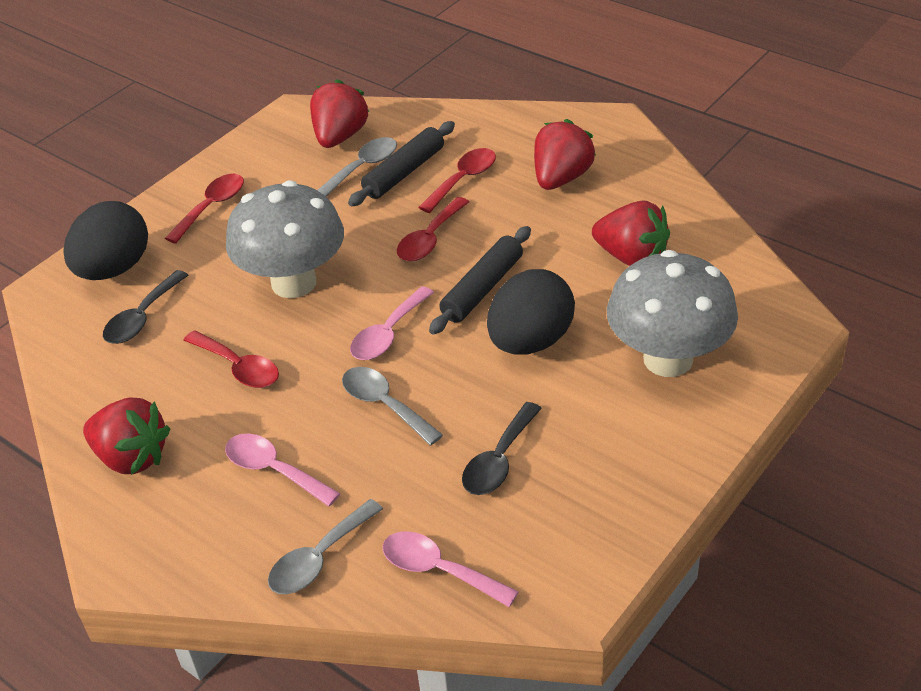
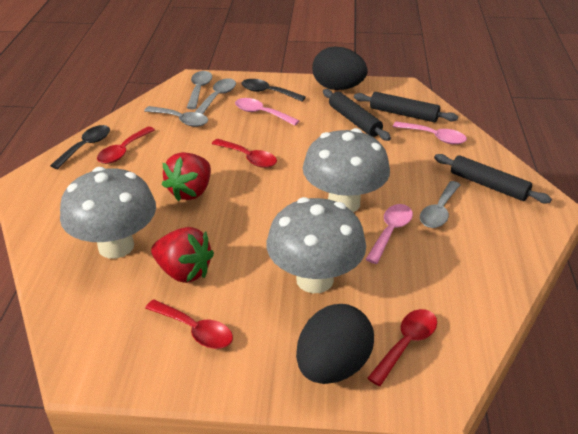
black rolling pin: [348,121,455,206] [429,226,531,334] = 2 -> [323,89,391,141] [354,92,458,122] [434,154,552,204] = 3
grey mushroom: [226,180,344,298] [607,250,738,377] = 2 -> [60,167,156,259] [266,197,366,293] [303,128,390,212] = 3
grey spoon: [268,499,383,594] [317,137,397,197] [342,367,443,445] = 3 -> [144,106,208,127] [187,71,212,109] [195,78,236,114] [420,181,461,228] = 4
red strawberry: [83,397,170,475] [310,79,369,148] [534,119,596,190] [592,200,670,266] = 4 -> [151,227,214,283] [162,152,211,202] = 2

